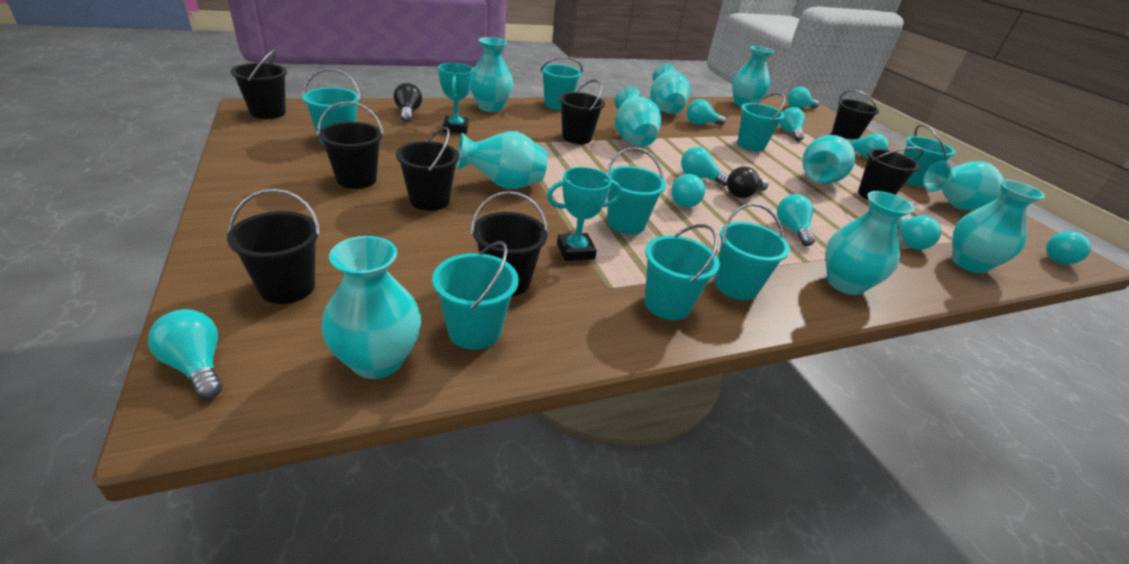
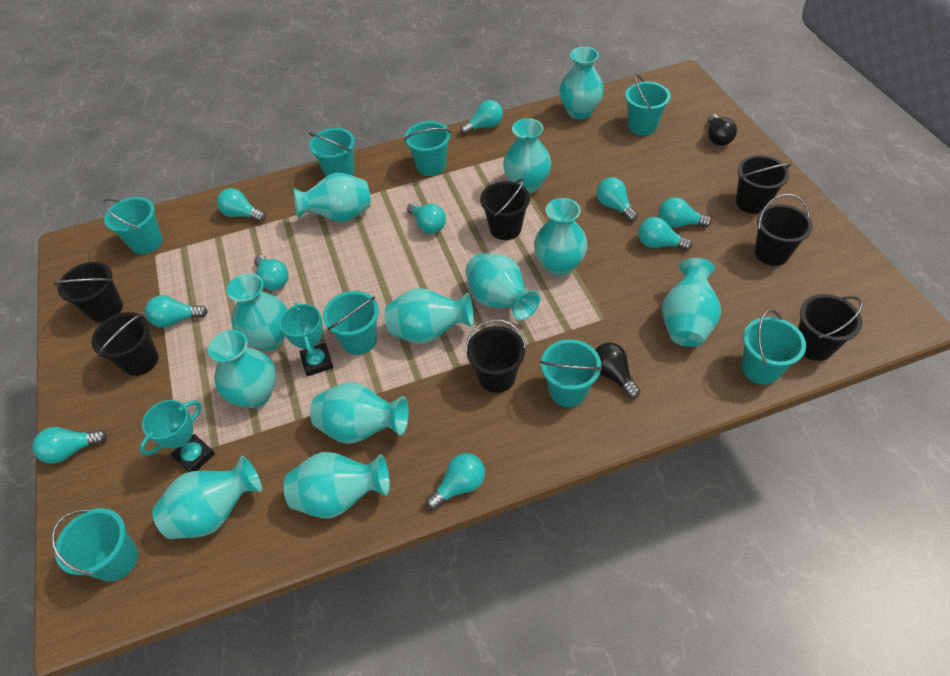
black bucket: [227,188,320,304] [230,49,287,119] [317,101,384,189] [396,127,459,211] [471,191,548,296] [559,79,605,144] [831,90,879,139] [858,147,924,200] = 8 -> [53,262,123,323] [91,312,159,376] [465,319,526,393] [480,178,530,240] [736,155,791,214] [755,194,813,266] [798,294,863,361] = 7
turquoise vase: [322,236,422,379] [457,131,548,189] [470,37,514,112] [615,87,661,147] [650,64,690,114] [732,46,774,107] [802,135,855,184] [826,191,914,295] [923,161,1005,210] [952,180,1045,273] = 10 -> [152,456,262,539] [208,330,276,408] [226,273,287,351] [284,452,390,518] [293,173,371,222] [310,382,409,444] [385,288,474,344] [466,253,540,321] [503,118,551,194] [534,198,588,276] [559,47,604,120] [662,258,721,347] = 12

